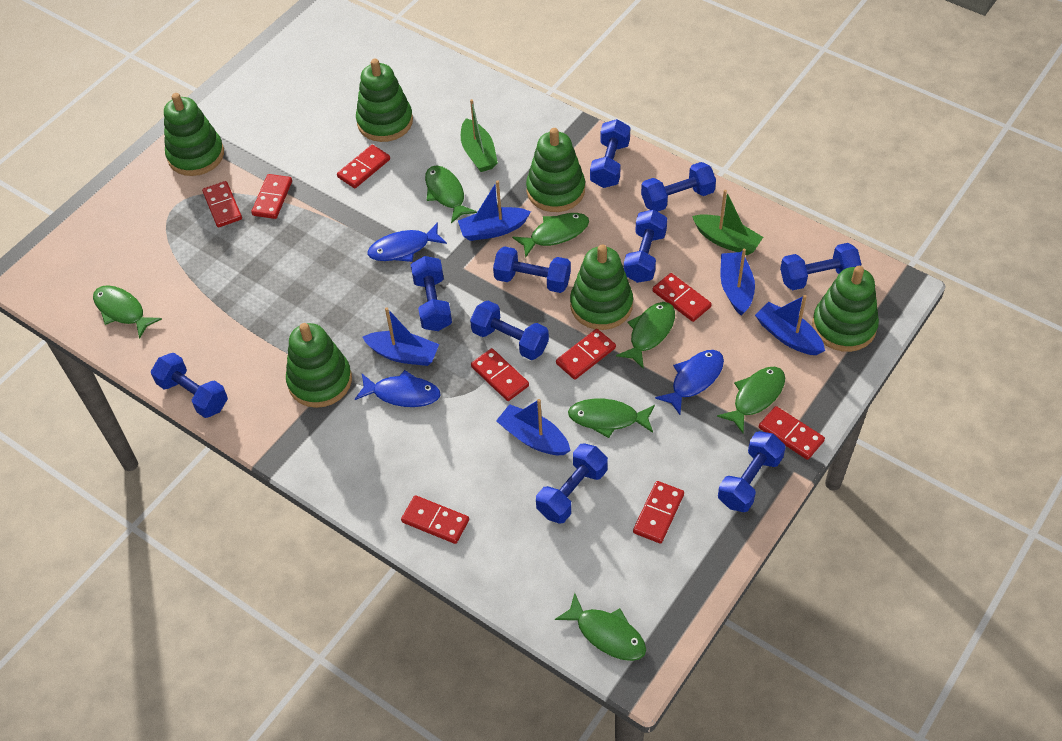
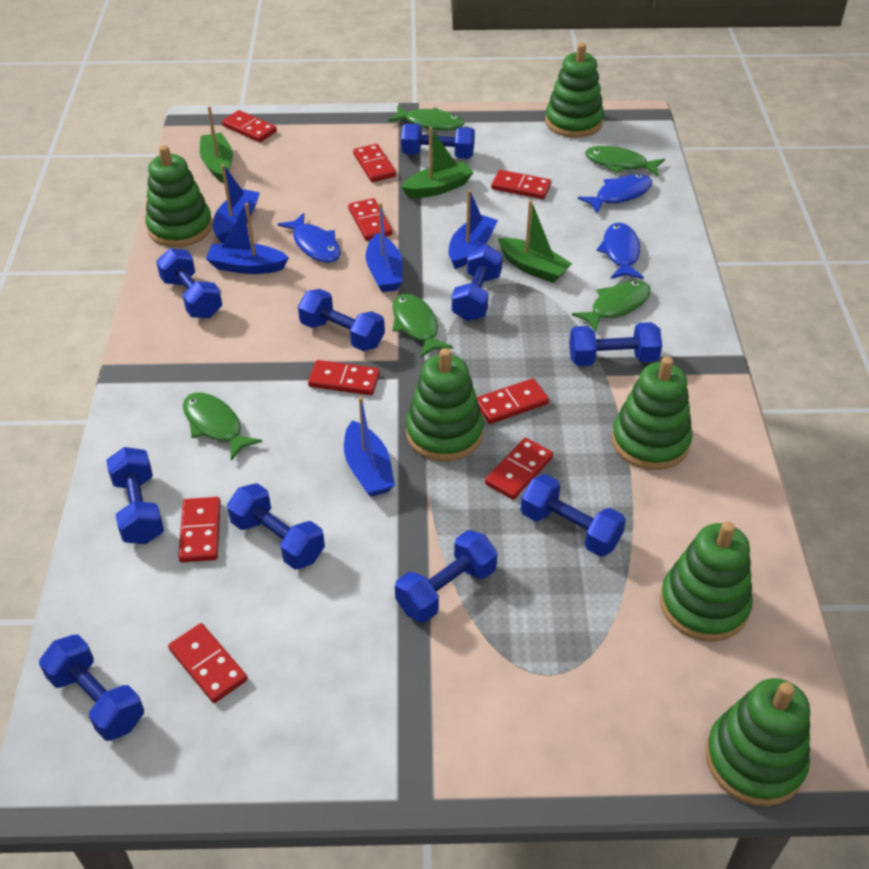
green boat: [461,99,498,172] [692,190,763,255] = 2 -> [200,106,233,183] [401,127,474,198] [498,200,572,283] = 3
green fish: [93,285,162,339] [425,166,477,223] [512,213,589,258] [555,593,646,661] [568,399,655,438] [616,302,675,369] [717,367,785,433] = 7 -> [183,392,262,461] [388,106,464,131] [392,293,453,357] [572,281,651,333] [585,146,665,177] = 5

